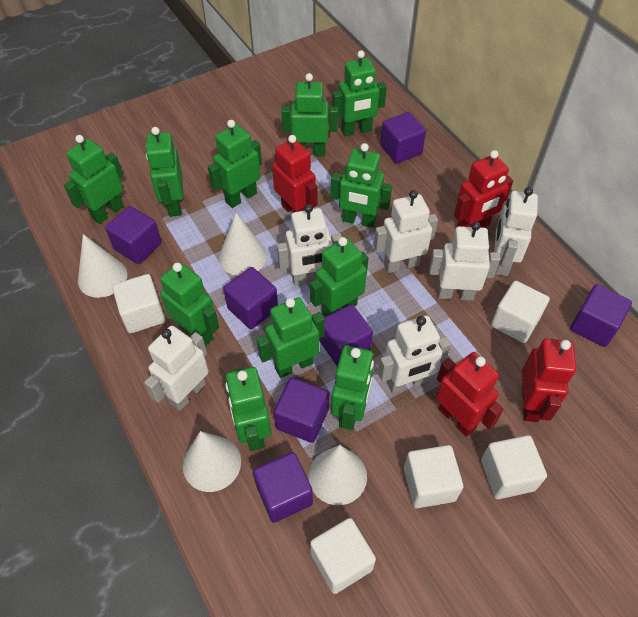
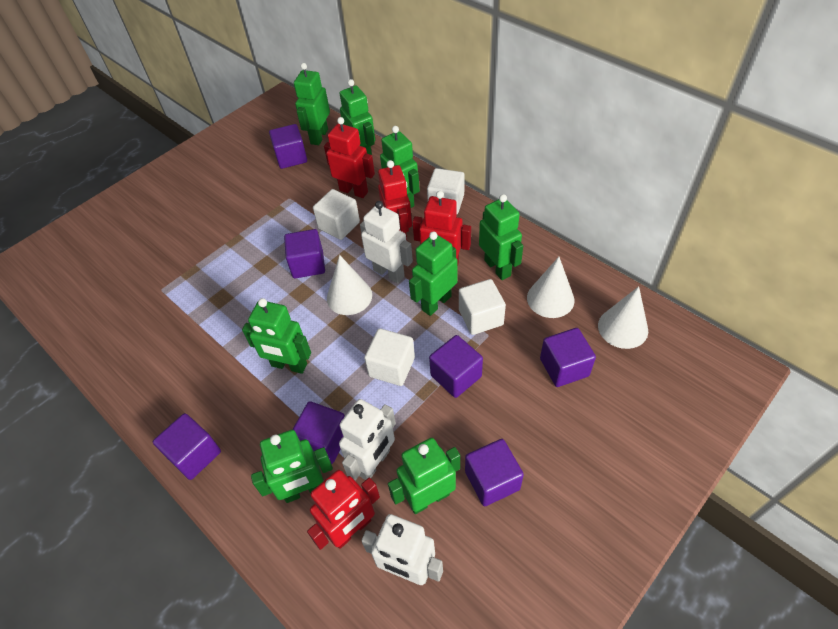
green robot: [64,135,124,224] [146,127,183,217] [160,262,219,346] [208,120,262,208] [225,367,271,451] [256,297,325,378] [281,73,338,157] [310,237,368,317] [331,143,392,228] [331,345,374,430] [332,50,387,136] = 11 -> [242,298,311,374] [251,430,333,503] [294,63,330,145] [339,79,375,155] [380,126,420,208] [388,438,460,514] [409,231,458,316] [479,194,523,280] = 8
white cone: [78,234,127,298] [183,431,241,492] [219,213,267,276] [308,445,367,505] = 4 -> [327,255,372,315] [527,257,575,318] [598,286,648,349] = 3
white cube: [112,274,165,333] [310,518,376,594] [404,445,463,508] [481,435,547,499] [491,281,550,343] = 5 -> [313,189,360,240] [364,328,415,386] [427,168,465,214] [459,279,506,335] = 4
white robot: [144,326,209,411] [277,204,342,286] [374,190,438,273] [378,315,451,393] [429,222,500,301] [494,187,538,276] = 6 -> [339,399,396,481] [360,201,413,283] [361,514,443,585] = 3

